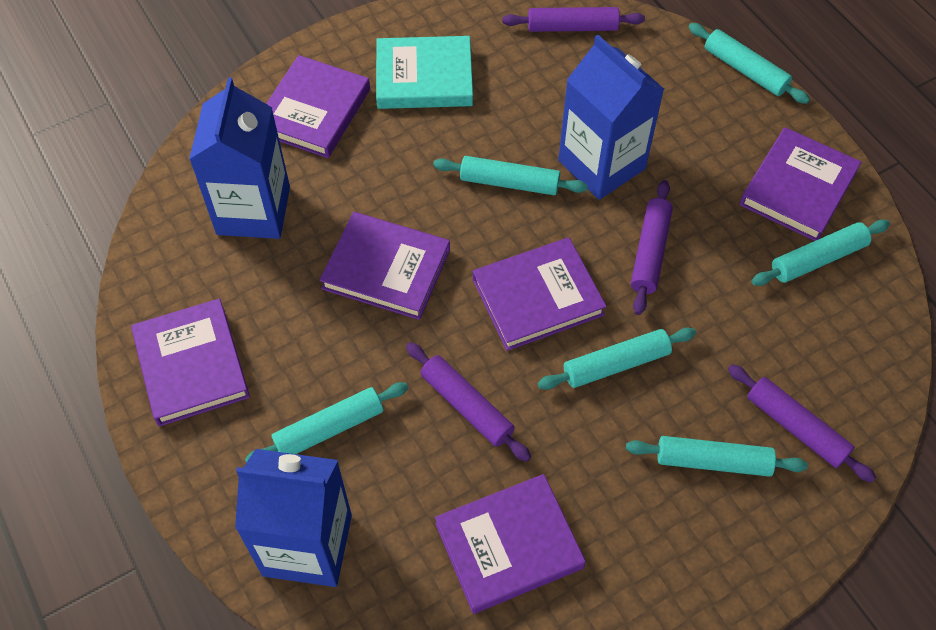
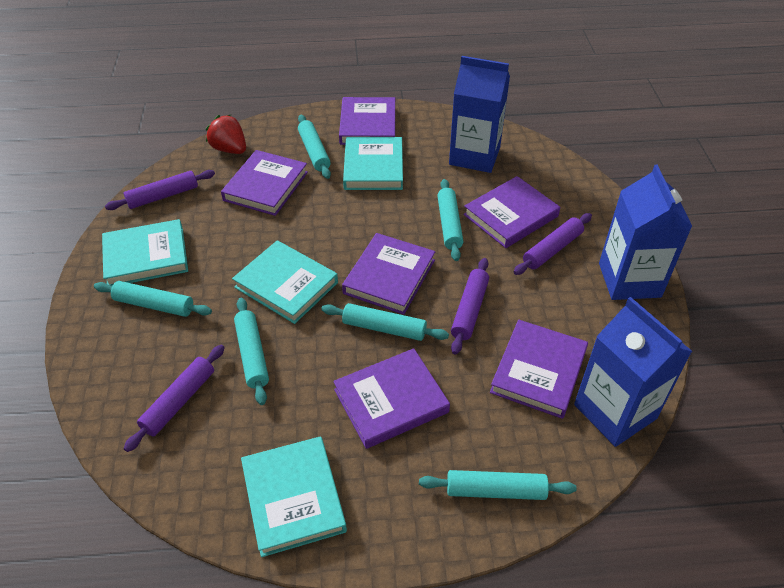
red strawberry: none = 0 -> [206,115,246,154] = 1
turquoise book: [376,36,473,109] = 1 -> [102,219,188,286] [232,240,338,324] [241,436,347,557] [343,137,403,190] = 4

